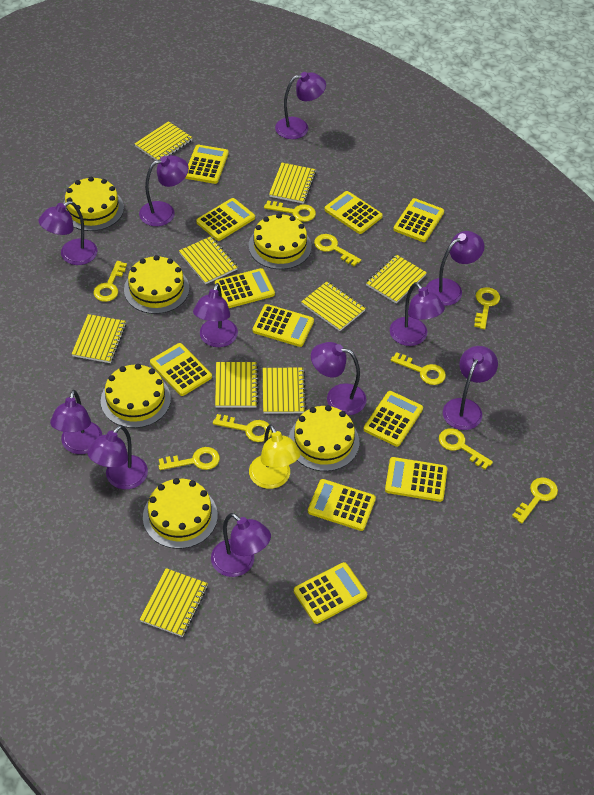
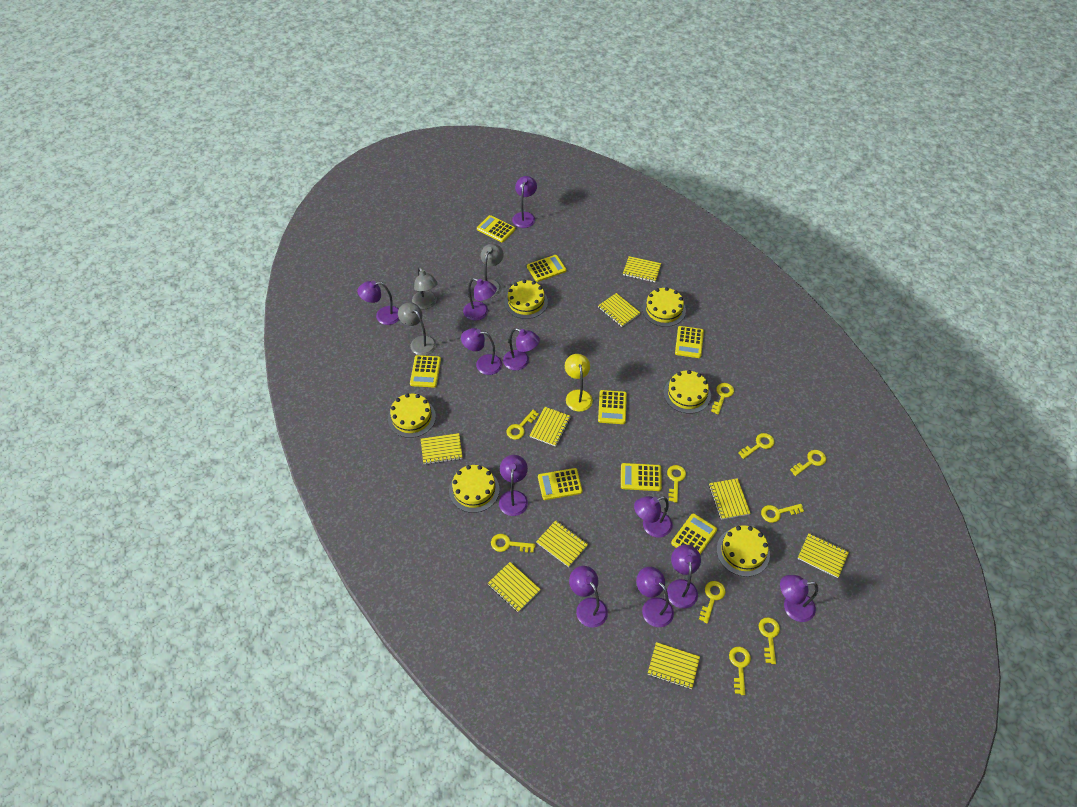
grey lamp: none = 0 -> [398,303,436,356] [412,267,438,309] [481,244,504,298] = 3
yellow calculator: [150,343,212,396] [185,145,229,184] [196,198,255,241] [215,268,275,308] [252,304,314,347] [294,562,367,624] [308,479,376,531] [324,191,383,234] [364,391,423,447] [385,457,447,502] [393,198,444,242] = 11 -> [410,355,441,387] [477,215,515,242] [527,255,567,282] [538,468,582,500] [598,390,627,424] [621,463,662,491] [671,513,717,554] [675,326,704,358] = 8
yellow key: [94,261,127,302] [159,447,220,470] [213,414,272,442] [264,200,316,222] [314,234,361,266] [391,352,446,385] [439,428,493,470] [474,287,500,329] [512,478,558,524] = 9 -> [491,534,536,552] [506,410,539,440] [667,465,686,503] [699,581,726,624] [711,383,734,414] [729,647,751,695] [738,433,774,459] [759,617,780,664] [761,504,804,523] [790,450,826,476] = 10

